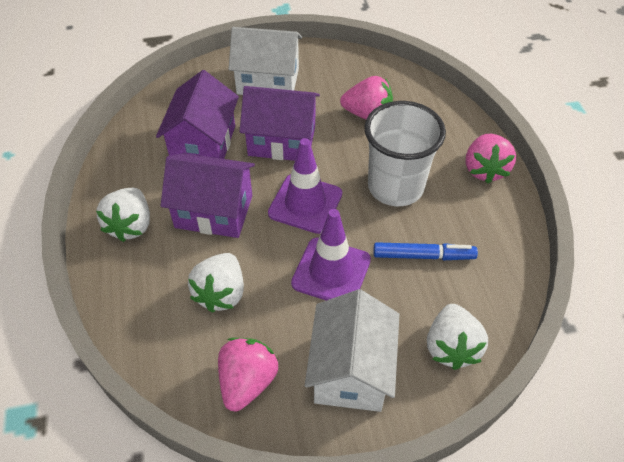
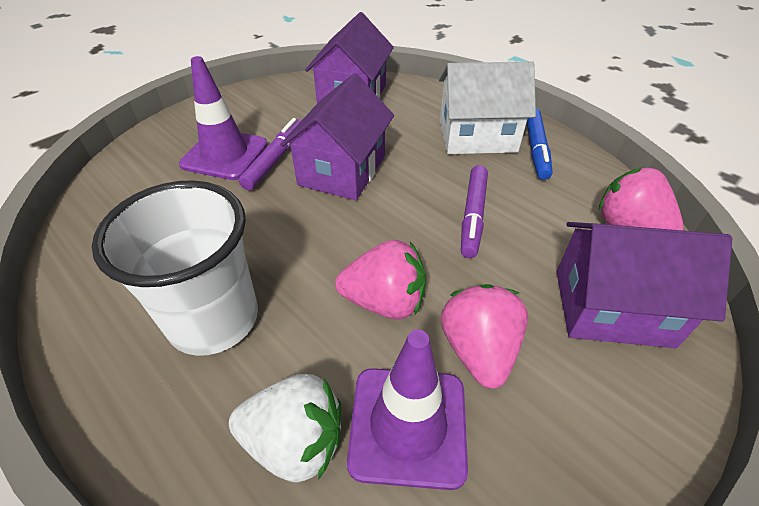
purple marker: none = 0 -> [239,118,301,190] [461,165,488,258] = 2
white house: [229,27,302,95] [305,289,400,412] = 2 -> [439,61,536,154] = 1
white strawberry: [96,188,150,242] [188,253,244,313] [427,304,488,370] = 3 -> [229,374,341,483] = 1

